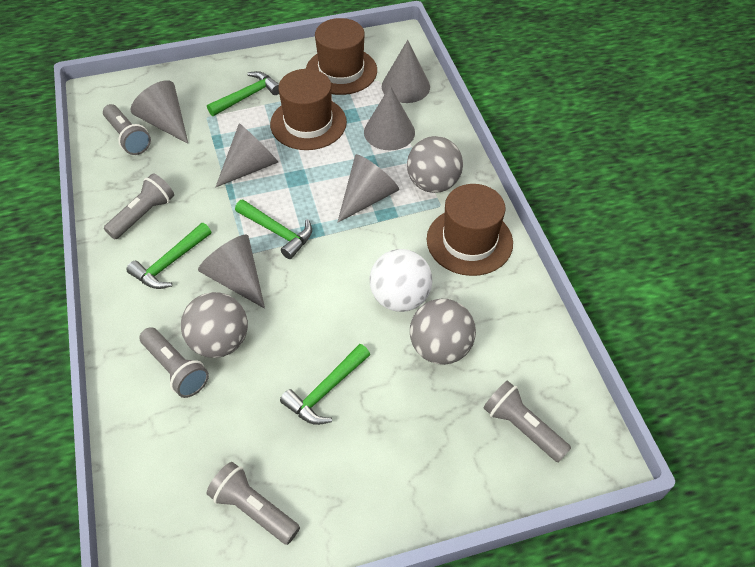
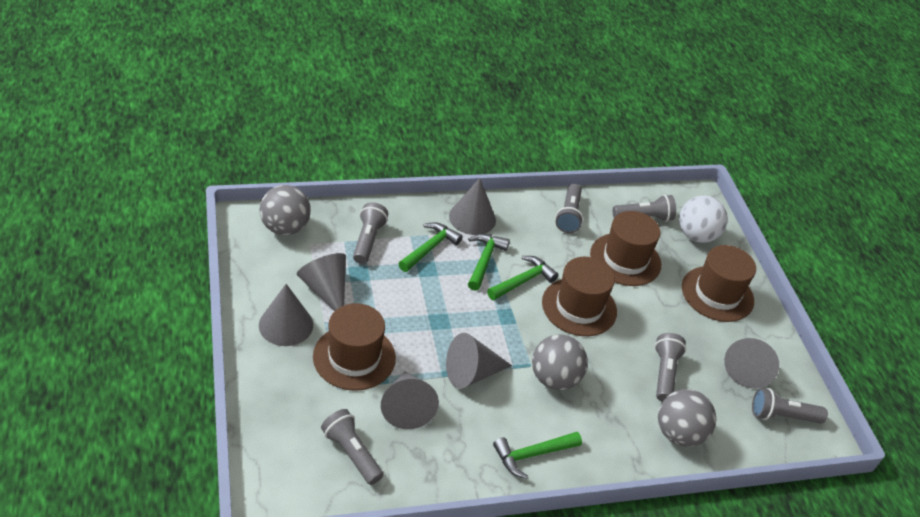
brown hat: [270,69,347,150] [306,18,377,95] [427,184,513,276] = 3 -> [313,303,396,391] [542,257,617,336] [590,211,661,286] [682,245,756,322] = 4
grey flashlight: [103,104,151,155] [104,173,174,239] [139,327,209,398] [207,462,300,545] [483,381,571,463] = 5 -> [321,409,383,485] [353,202,388,264] [555,183,583,233] [613,195,676,222] [655,333,686,402] [752,388,828,424] = 6

